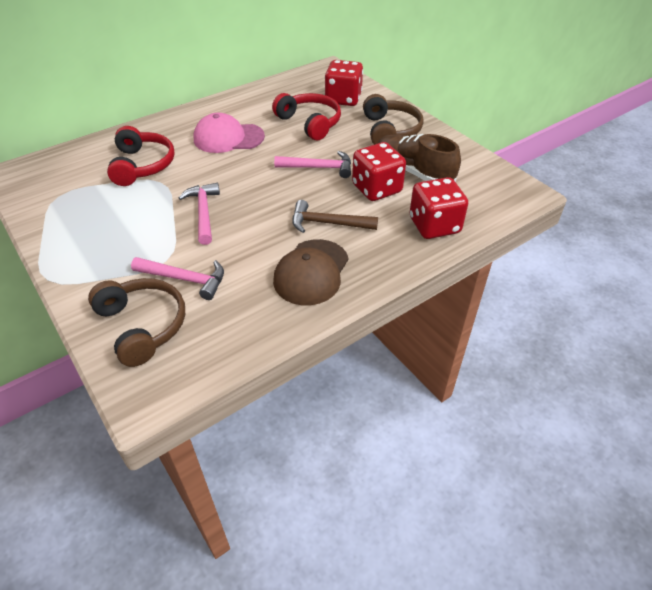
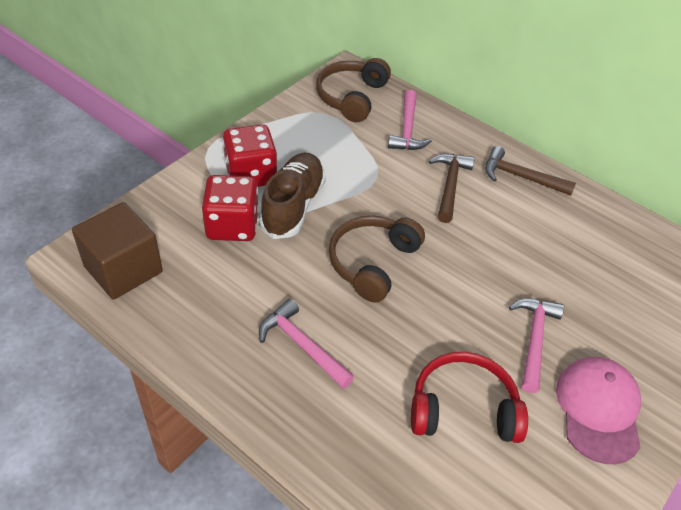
brown cap: [273,239,349,305] = 1 -> none = 0
brown cube: none = 0 -> [72,202,163,300] = 1
brown hammer: [292,200,378,233] = 1 -> [429,154,475,223] [485,146,576,196] = 2
red dice: [325,60,363,106] [352,142,406,201] [410,177,468,239] = 3 -> [201,175,259,241] [223,125,277,187] = 2
red headphones: [107,126,175,186] [272,93,341,140] = 2 -> [411,352,528,443] = 1

